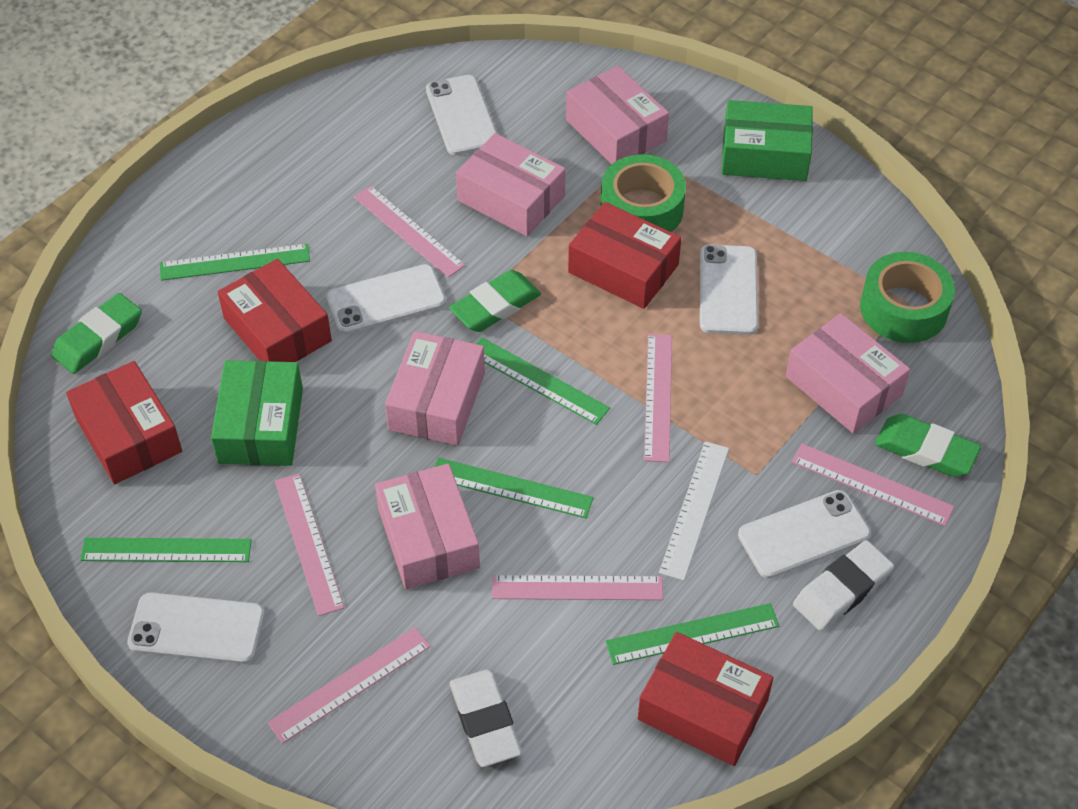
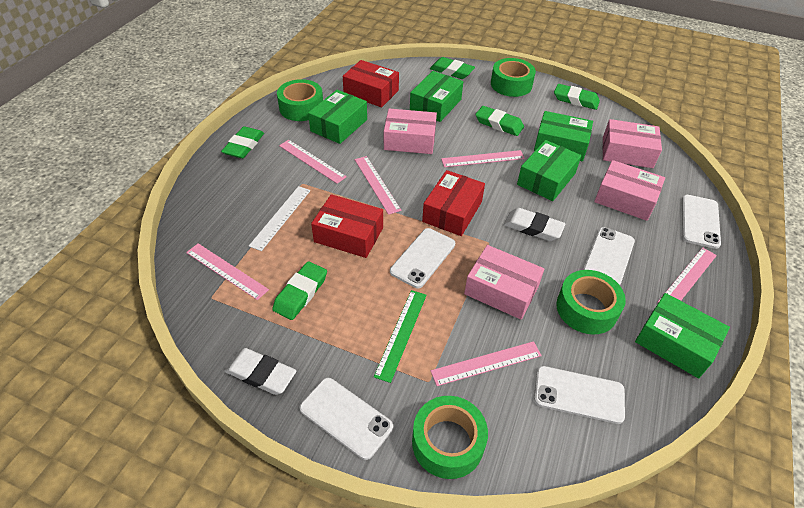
green box: [211,360,303,466] [722,100,813,181] = 2 -> [308,90,367,144] [410,71,463,122] [517,140,581,201] [534,111,593,161] [635,293,730,379] = 5
green eraser: [51,293,142,374] [449,270,541,332] [875,414,981,477] = 3 -> [221,126,264,159] [272,261,327,320] [430,57,475,79] [475,106,524,136] [554,84,600,110] = 5
green ruler: [80,538,252,562] [160,243,310,281] [434,458,593,518] [476,337,610,425] [606,603,779,665] = 5 -> [374,290,427,383] = 1
green tape: [600,154,686,232] [860,252,955,343] = 2 -> [277,79,323,121] [412,396,488,479] [491,58,536,97] [556,270,626,335] = 4
pink box: [375,464,480,589] [385,331,485,446] [456,133,566,236] [566,66,669,164] [786,313,910,434] = 5 -> [384,108,437,154] [464,245,544,320] [594,160,665,221] [603,119,662,168] = 4
red box: [66,361,182,484] [218,259,332,362] [568,202,681,309] [638,632,773,766] = 4 -> [311,194,383,258] [343,60,399,107] [422,170,485,236] = 3

